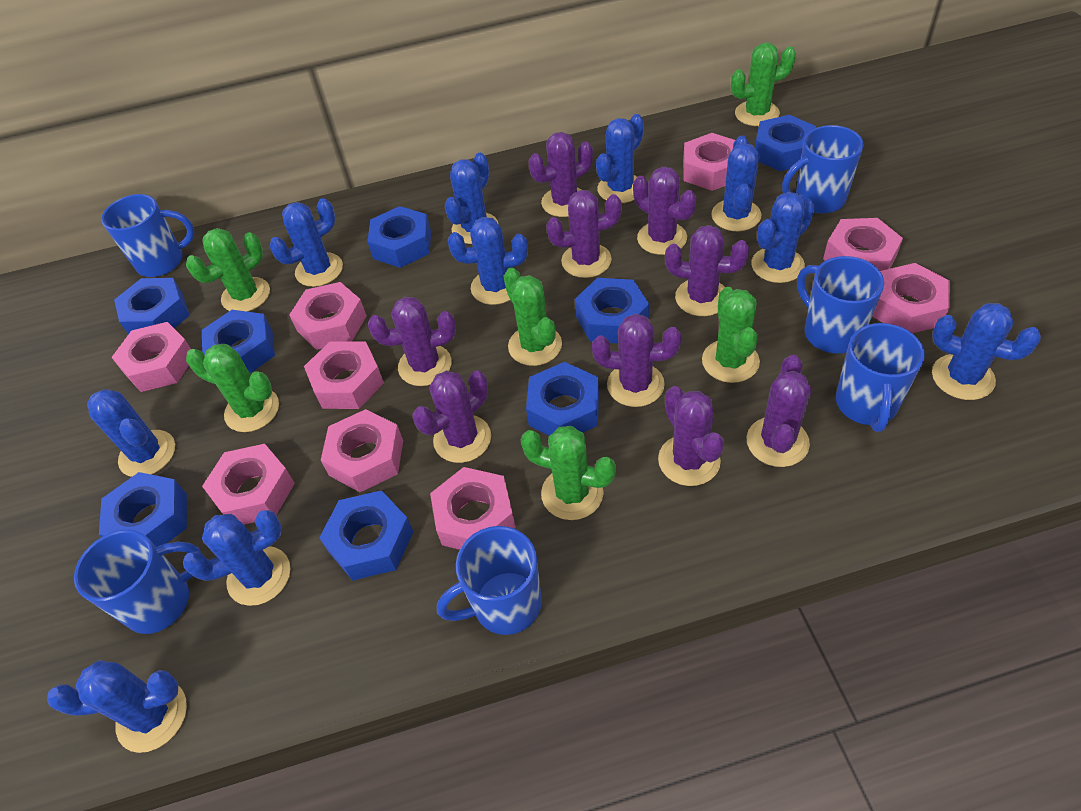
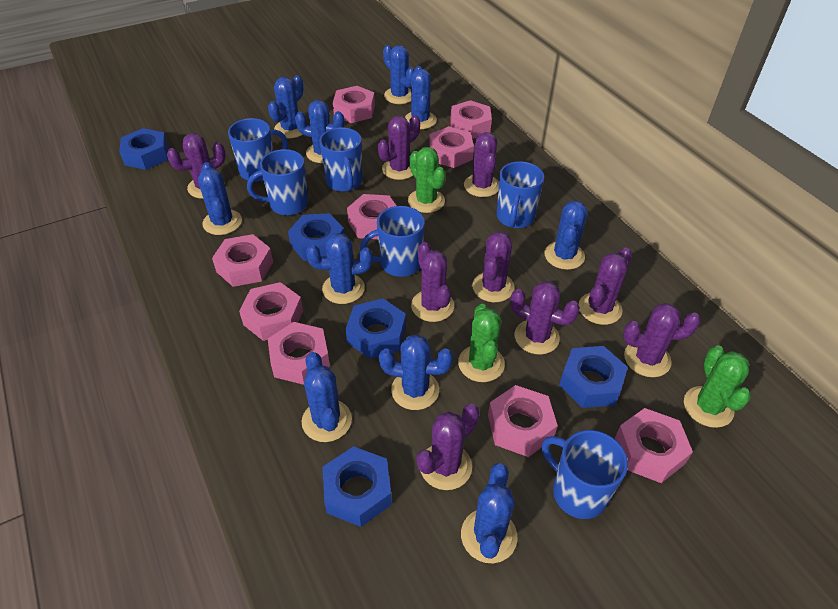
blue nut: [99,472,187,547] [114,278,190,334] [202,310,275,373] [319,490,413,581] [367,206,431,268] [526,362,599,436] [575,278,649,344] [755,115,816,171] = 8 -> [119,128,168,170] [288,213,344,261] [322,446,392,527] [346,298,406,359] [559,346,628,408] = 5
green cactus: [186,228,270,312] [186,344,279,432] [504,268,562,366] [520,426,616,520] [702,287,760,383] [731,43,796,126] = 6 -> [408,147,446,213] [458,304,505,382] [684,345,751,428] = 3

